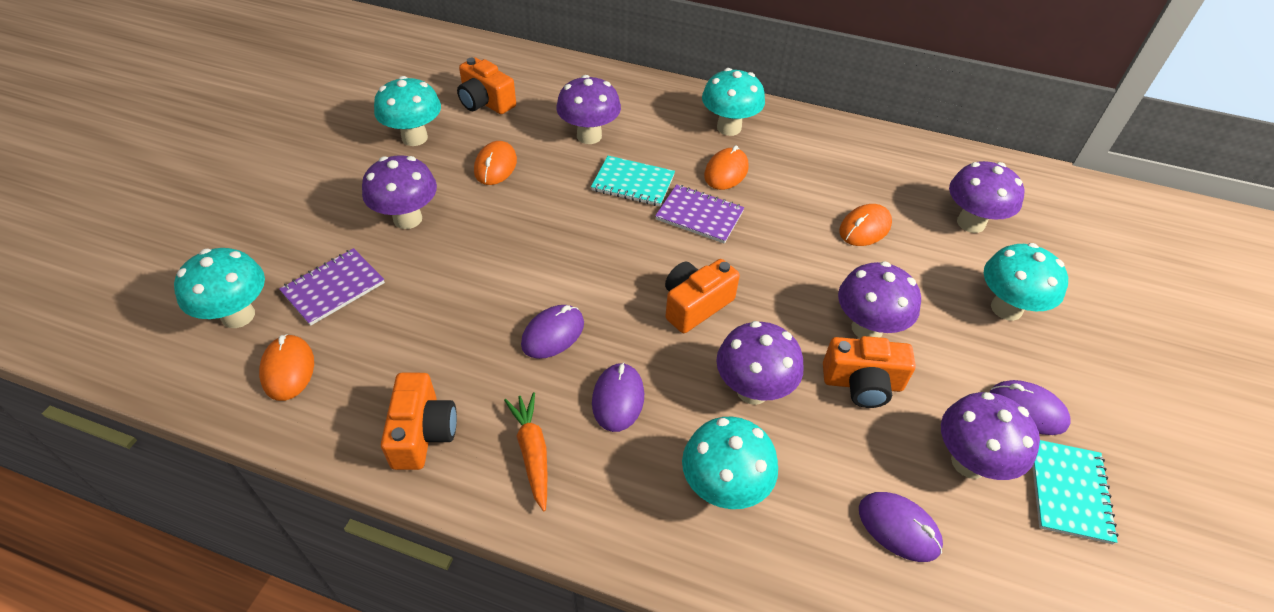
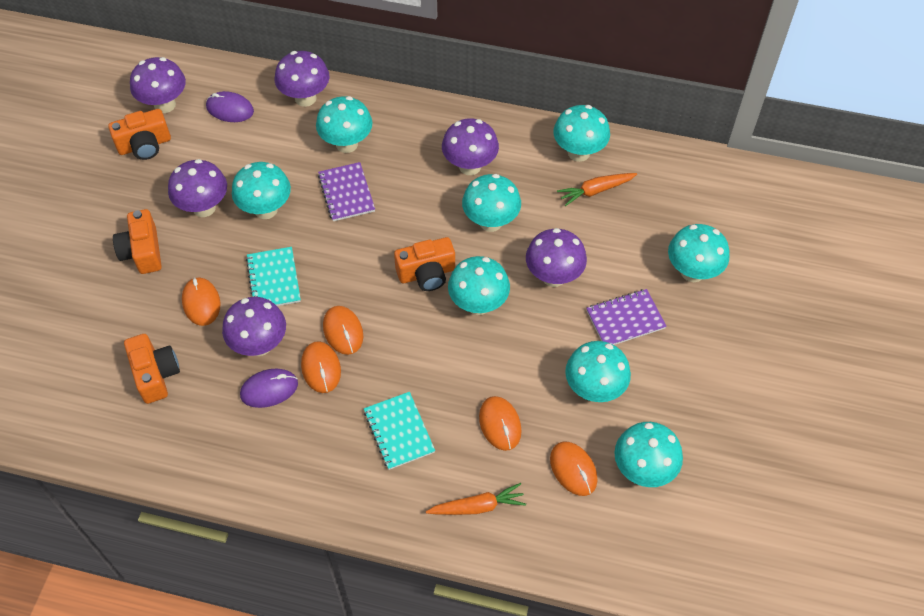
orange carrot: [504,392,547,512] = 1 -> [426,483,526,515] [557,173,637,206] = 2
orange mouse: [259,334,314,401] [474,141,517,185] [704,145,749,190] [839,204,892,246] = 4 -> [182,277,221,326] [301,341,341,393] [323,306,363,355] [479,396,522,451] [550,441,597,496] = 5
purple mouse: [521,305,584,359] [592,362,644,432] [859,492,943,562] [990,380,1070,435] = 4 -> [206,91,254,122] [240,369,298,408] = 2
turquoise mushroom: [174,248,265,328] [374,76,441,146] [682,417,778,509] [702,68,765,136] [984,243,1068,321] = 5 -> [232,162,291,219] [316,96,373,153] [448,256,510,315] [462,174,521,232] [553,105,610,162] [565,341,631,402] [614,422,683,487] [668,224,730,282] = 8

